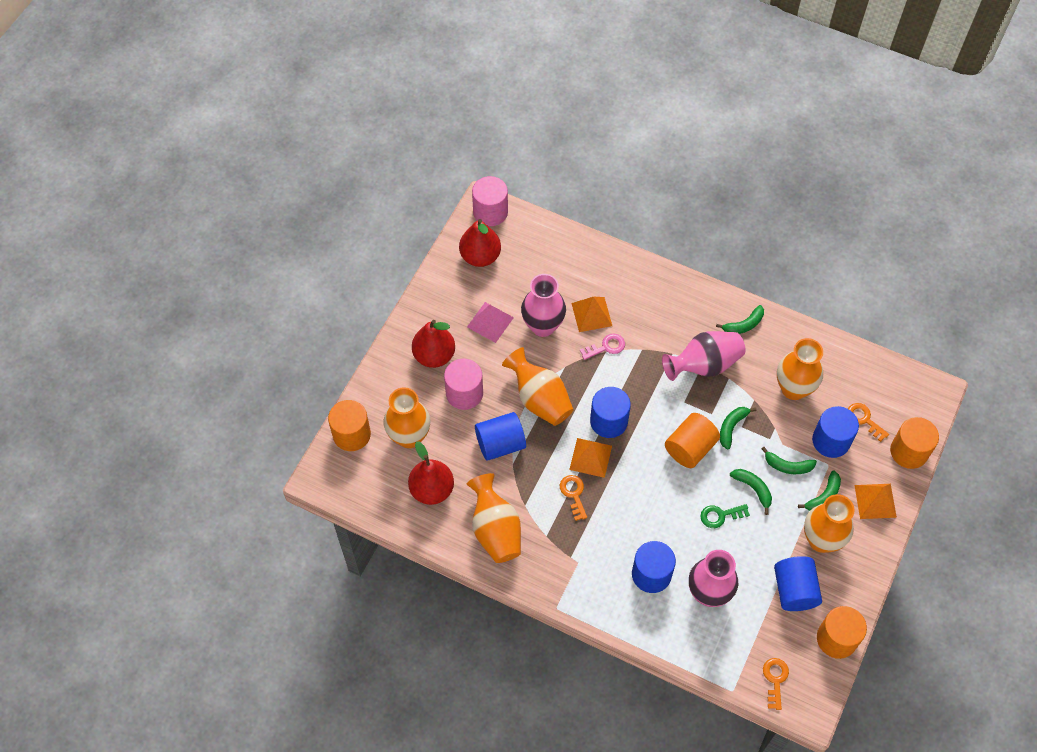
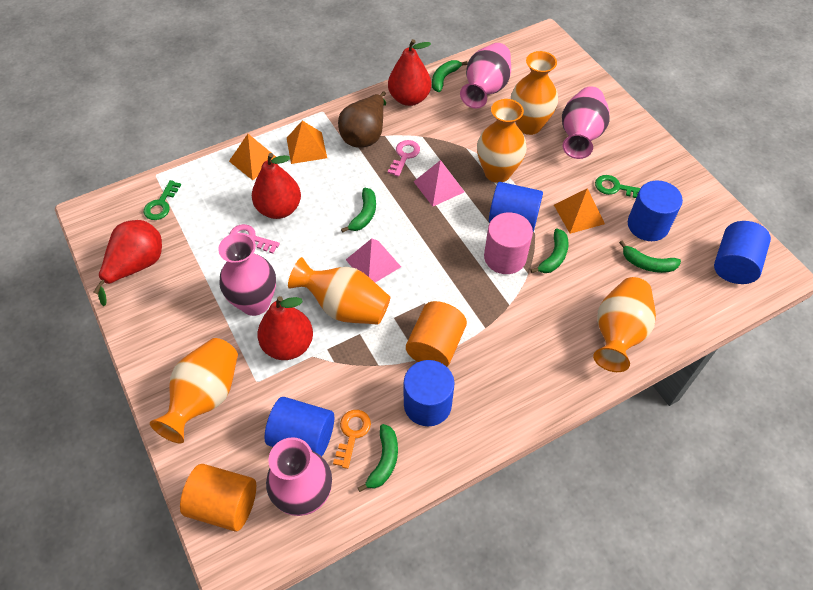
brown pear: none = 0 -> [338,91,386,148] = 1
green key: [700,504,750,528] = 1 -> [143,180,181,220] [595,175,640,198] = 2
orange cylinder: [328,400,371,451] [665,413,720,468] [817,606,867,659] [890,417,939,469] = 4 -> [180,464,256,531] [406,301,467,367] = 2
orange key: [560,475,587,521] [763,658,789,710] [848,403,889,442] = 3 -> [333,410,371,469] = 1
pink cylinder: [444,359,483,410] [472,176,508,226] = 2 -> [484,212,533,274] = 1
pink key: [580,333,625,360] = 1 -> [229,224,280,254] [388,140,420,177] = 2
pink pyramid: [467,302,514,343] = 1 -> [346,238,401,282] [414,160,464,207] = 2
pink vase: [521,274,566,337] [662,331,745,381] [689,550,738,607] = 3 -> [218,233,276,316] [266,437,332,516] [460,43,511,109] [562,86,610,159] = 4
red pear: [408,441,454,505] [412,320,455,368] [459,219,501,267] = 3 -> [93,220,162,306] [252,153,301,219] [257,296,313,360] [388,39,431,106] = 4

